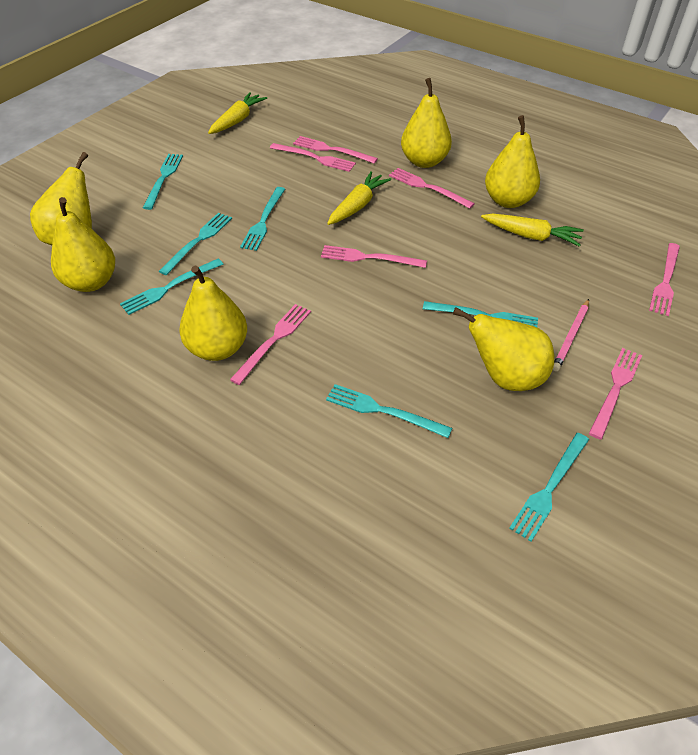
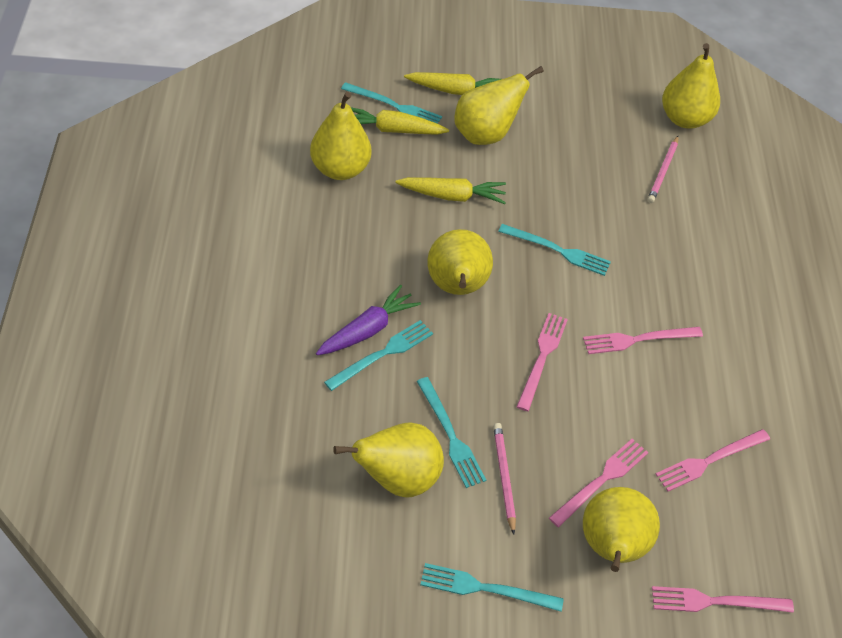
pink fork: [230,304,311,385] [270,143,356,172] [293,136,378,164] [321,245,427,268] [389,168,475,209] [589,348,642,440] [649,243,680,316] = 7 -> [516,313,568,411] [549,439,649,527] [583,327,703,354] [652,586,794,613] [655,429,770,492] = 5
pink pencil: [553,299,589,371] = 1 -> [493,423,516,535] [648,136,678,203] = 2
purple carrot: none = 0 -> [316,285,421,355] = 1
turquoise fork: [120,259,223,315] [143,154,183,210] [158,212,232,275] [240,187,285,251] [326,384,452,438] [423,301,538,327] [509,433,589,541] = 7 -> [324,320,433,391] [341,82,442,124] [417,377,486,488] [420,563,564,612] [498,224,611,276] = 5

